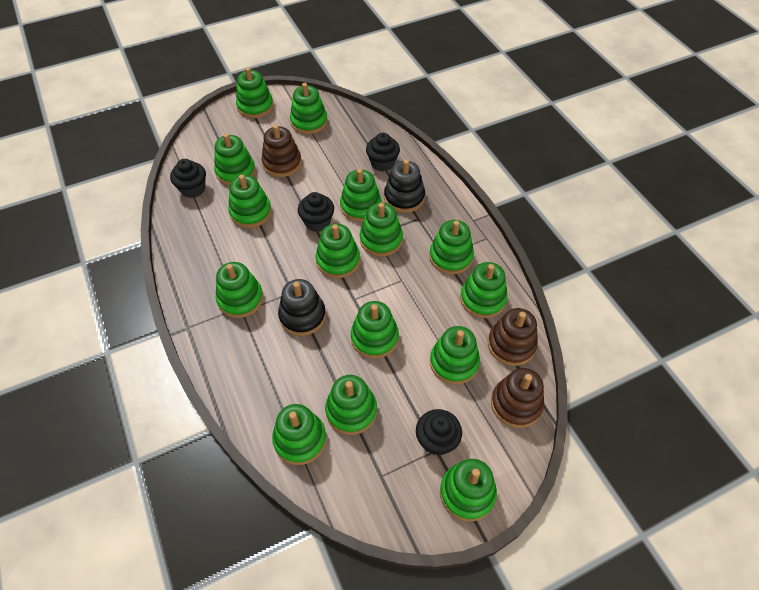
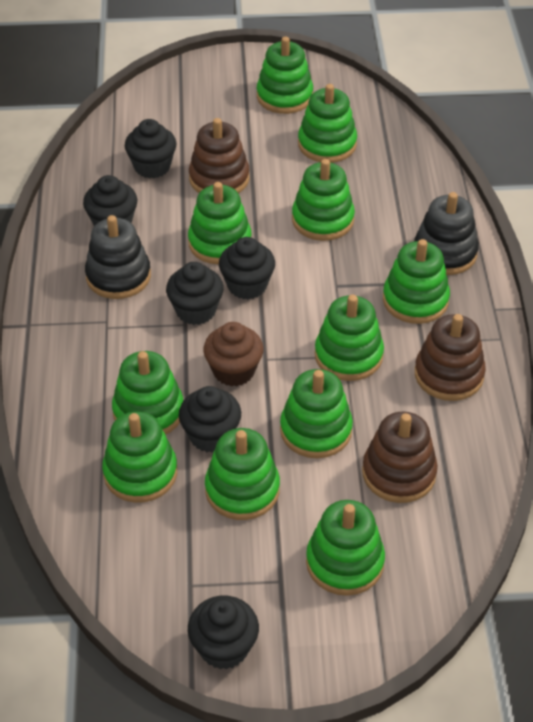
black cupcake: [170,159,206,198] [298,192,334,232] [366,133,400,171] [416,409,462,456] = 4 -> [83,175,137,226] [125,119,176,178] [166,262,224,325] [179,386,241,453] [188,596,259,670] [219,237,275,300] = 6
brown cupcake: none = 0 -> [203,322,263,387] = 1
green stacking toy: [214,133,256,186] [216,262,264,318] [228,175,272,228] [236,67,274,118] [272,404,326,465] [290,83,328,134] [316,224,360,278] [325,375,377,435] [340,169,382,222] [351,301,399,359] [360,203,403,256] [429,220,474,274] [430,326,480,384] [440,459,497,521] [460,262,508,318] = 15 -> [102,411,177,503] [112,351,183,435] [188,182,252,265] [205,428,280,520] [257,37,313,114] [280,369,353,458] [292,159,355,241] [298,84,357,163] [306,500,385,596] [315,295,384,381] [383,239,450,324] = 11

